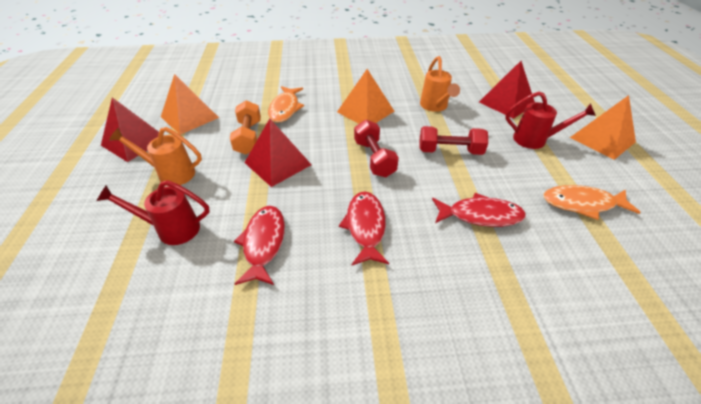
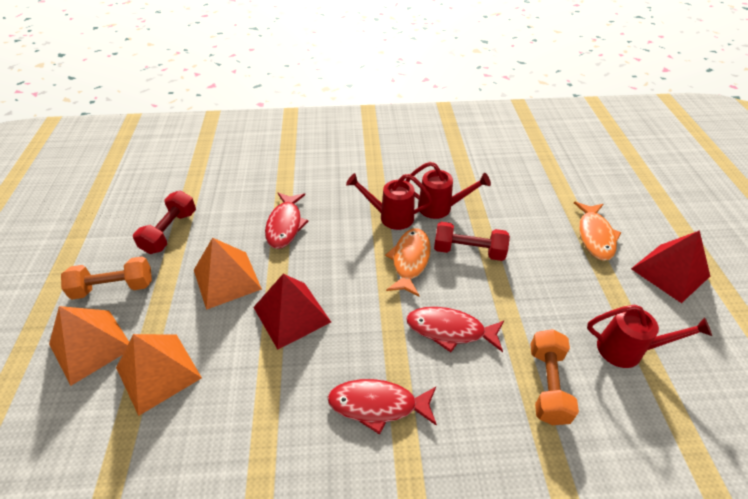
orange dumbbell: [230,100,261,155] = 1 -> [61,256,152,299] [530,329,579,425] = 2
orange watering can: [109,127,202,186] [420,56,460,112] = 2 -> none = 0
red pyramid: [101,97,164,162] [244,119,312,187] [479,61,535,119] = 3 -> [253,274,331,350] [631,230,710,303] = 2
red watering can: [97,180,210,245] [505,92,596,149] = 2 -> [346,173,432,230] [405,162,491,219] [587,304,712,368] = 3

